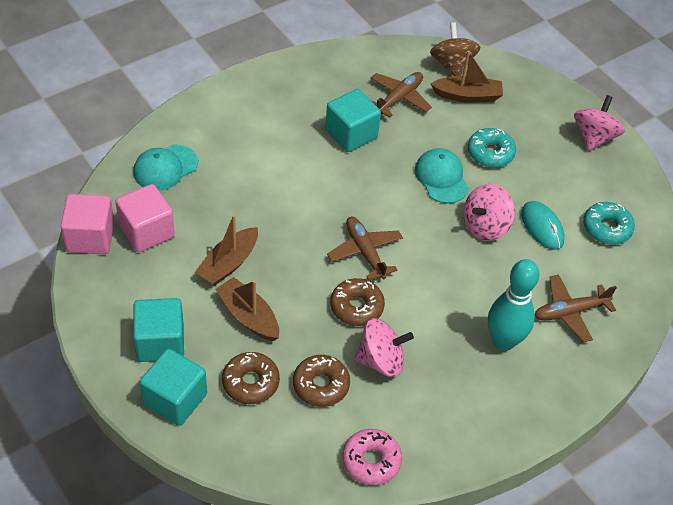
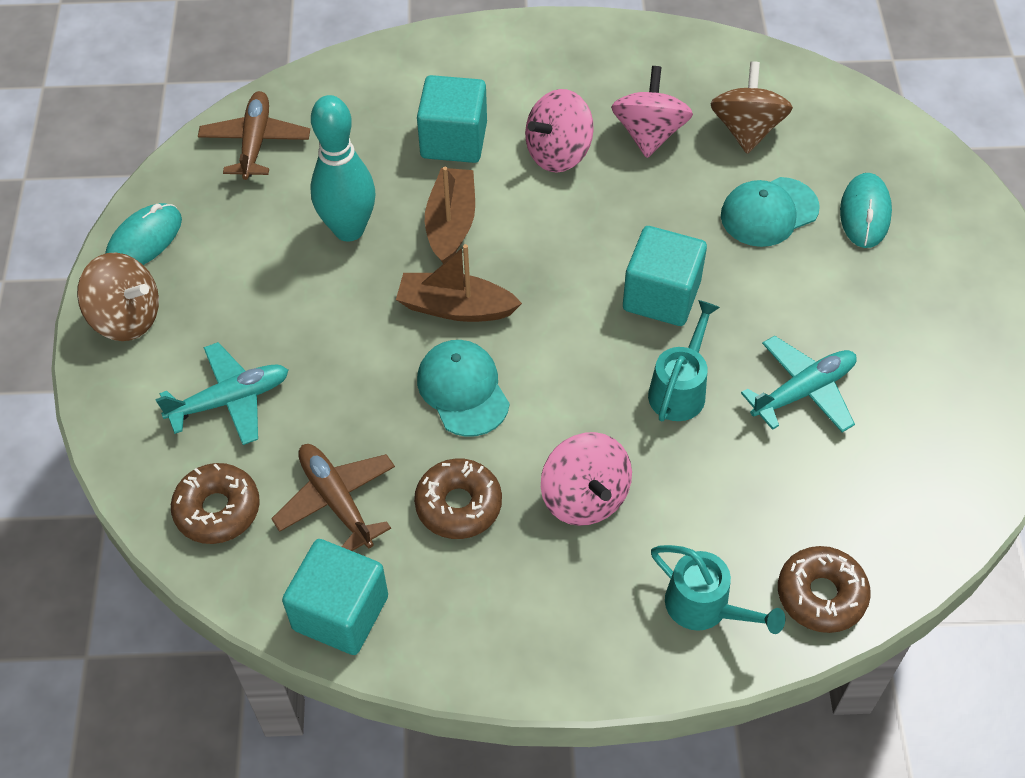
brown boat: [195,215,258,285] [215,277,279,341] [431,51,503,102] = 3 -> [396,244,522,322] [425,167,475,264] = 2
brown plane: [327,217,403,281] [370,72,432,118] [535,274,617,342] = 3 -> [198,91,310,180] [271,444,395,551] = 2
brown spinning top: [430,22,481,76] = 1 -> [77,253,159,341] [710,61,793,154] = 2
pink cube: [60,194,115,254] [115,184,175,252] = 2 -> none = 0
pink donut: [342,429,402,485] = 1 -> none = 0
turquoise donut: [468,128,516,168] [583,202,635,245] = 2 -> none = 0
turquoise mouse: [521,201,565,250] = 1 -> [105,203,182,265] [840,173,892,248] = 2
turquoise plane: none = 0 -> [155,342,288,445] [741,336,857,432] = 2
turquoise watering can: none = 0 -> [648,300,720,422] [651,545,785,634] = 2

